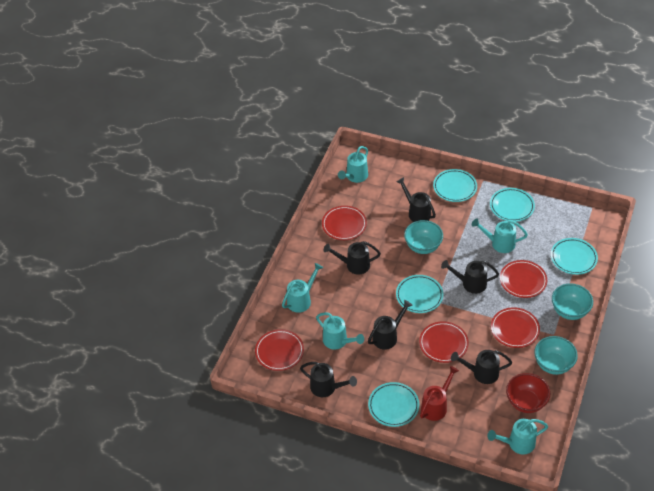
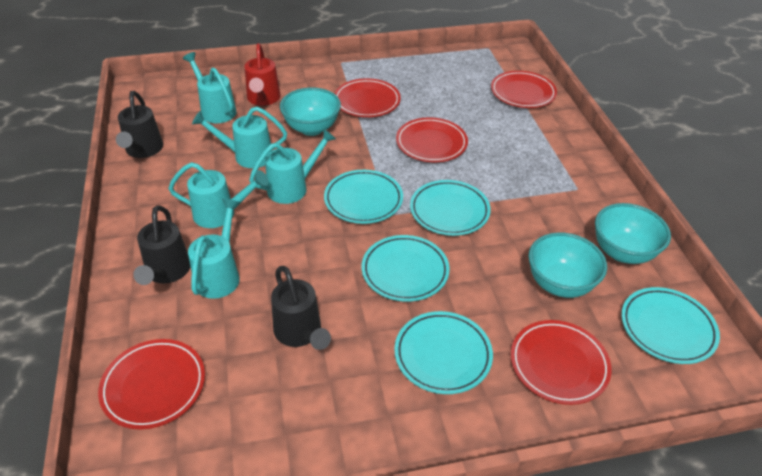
black watering can: [300,362,357,397] [323,241,381,275] [368,300,413,350] [397,177,436,222] [441,260,499,294] [451,350,512,384] = 6 -> [116,91,163,158] [133,205,191,285] [271,266,331,350] = 3
red bowl: [506,373,550,413] = 1 -> none = 0

